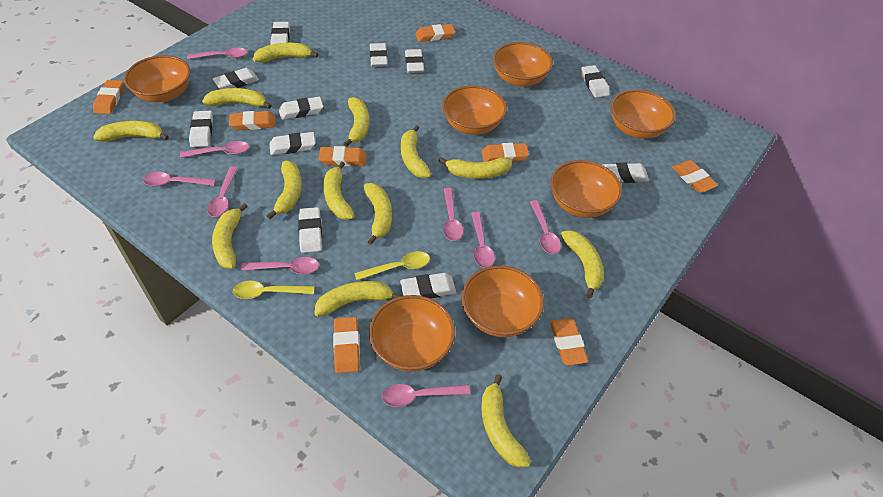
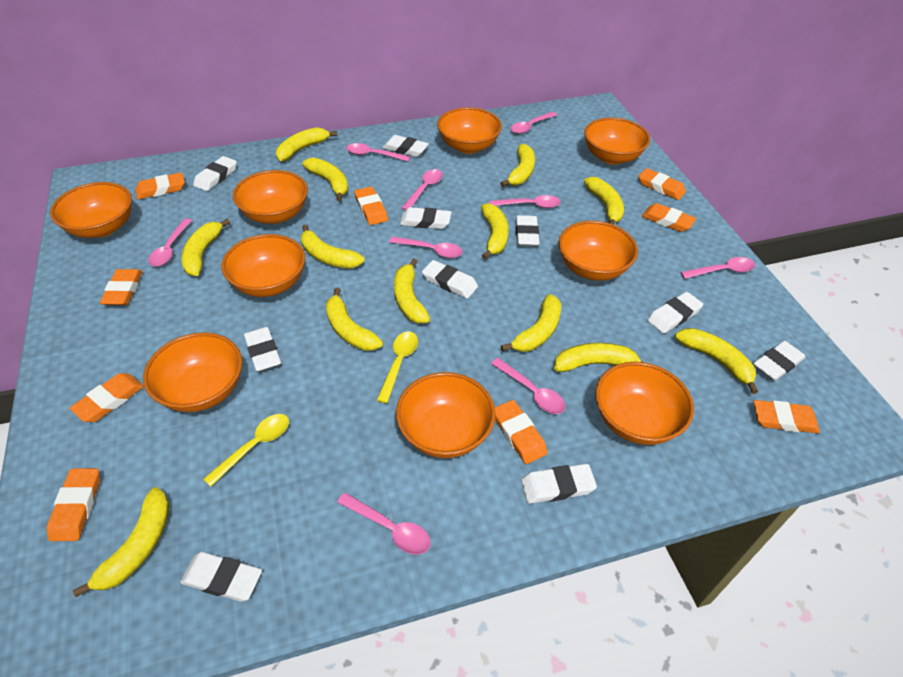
orange bowl: [124,55,190,102] [369,295,455,372] [442,86,507,135] [461,265,544,337] [493,42,553,87] [550,160,622,218] [611,90,676,139] = 7 -> [50,182,132,238] [143,332,242,412] [221,234,305,297] [233,170,308,224] [396,372,496,458] [437,107,502,154] [558,221,638,281] [584,118,650,164] [595,362,694,445] = 9
orange eraser: [93,80,124,114] [229,111,276,130] [319,146,367,166] [333,317,360,373] [415,24,455,42] [481,143,529,162] [550,318,589,366] [672,160,718,193] = 8 -> [47,468,100,541] [69,373,144,422] [100,269,143,305] [135,172,185,200] [354,187,388,225] [495,400,548,464] [638,168,686,200] [642,203,696,232] [753,400,820,433] = 9
white eraser: [189,111,213,147] [213,68,259,89] [269,132,315,155] [270,22,290,45] [279,96,323,120] [298,207,322,253] [370,43,388,67] [400,273,456,299] [405,49,424,73] [581,65,610,98] [603,163,649,183] = 11 -> [180,552,262,602] [193,156,237,191] [244,327,281,372] [383,135,429,157] [400,207,451,229] [422,260,478,299] [516,215,539,246] [521,464,597,504] [647,292,703,334] [753,341,805,381] = 10

